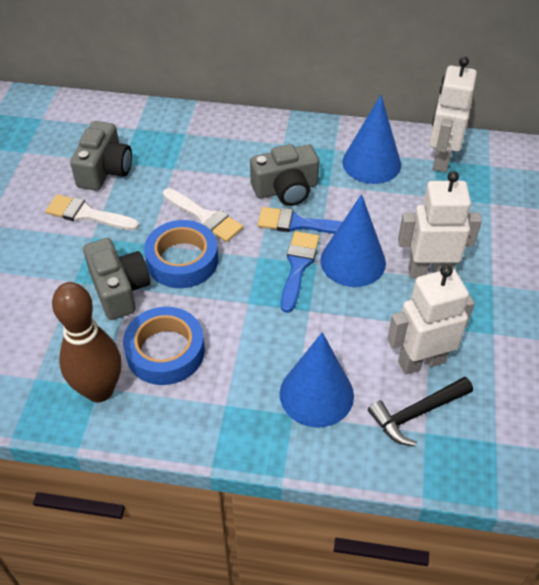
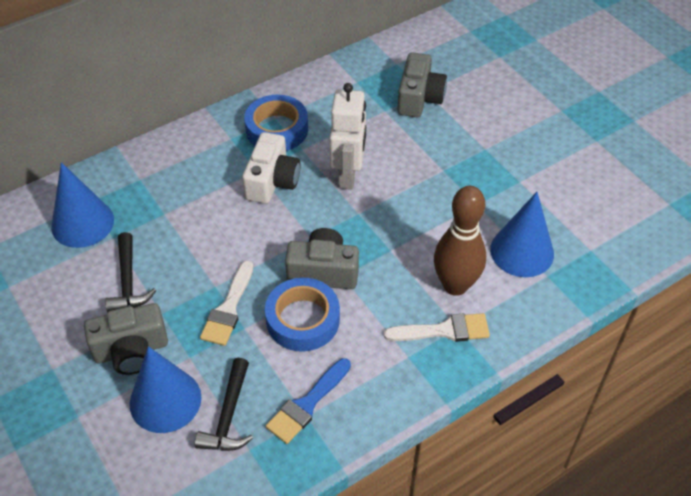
black hammer: [368,377,473,446] = 1 -> [105,232,156,312] [195,358,253,451] = 2
blue brush: [258,207,342,234] [281,231,319,313] = 2 -> [266,358,351,444] = 1
white camera: none = 0 -> [242,132,301,204] = 1
white robot: [387,265,475,375] [398,171,482,279] [429,57,477,172] = 3 -> [330,83,366,190] = 1

